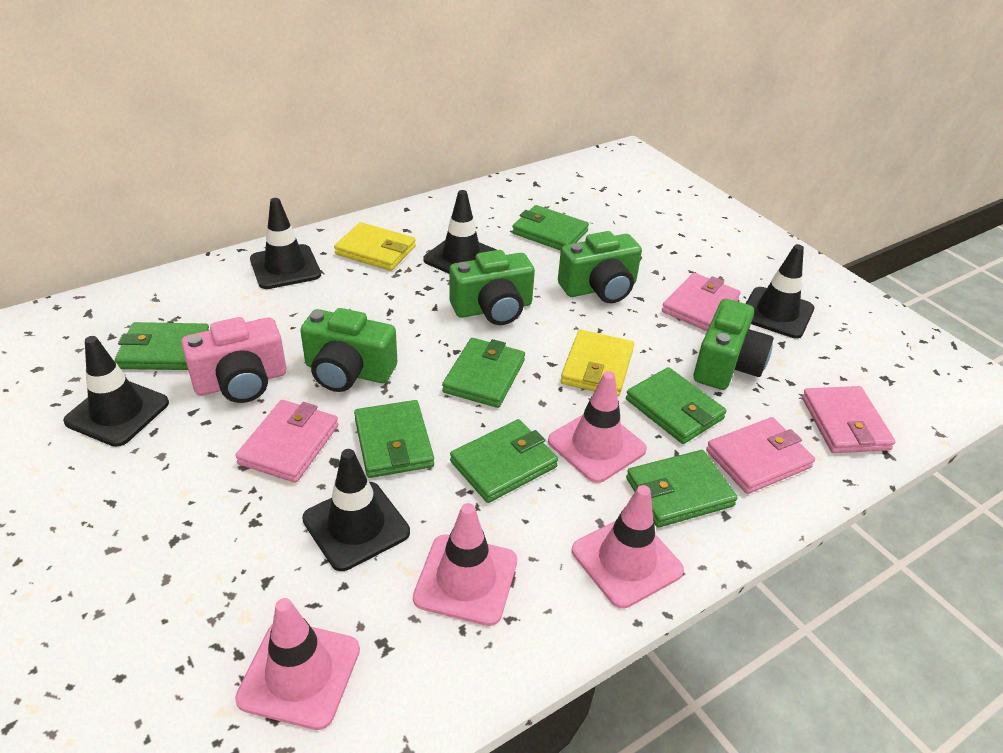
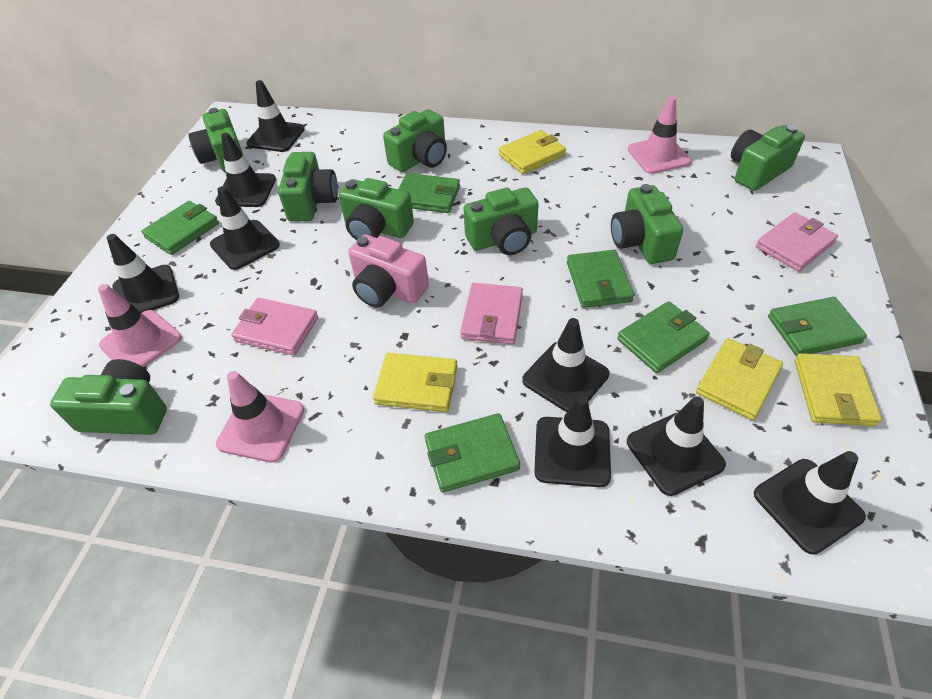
black traffic cone: [63,336,169,447] [250,198,321,289] [302,449,410,571] [423,190,496,274] [746,244,814,338] = 5 -> [107,234,179,313] [210,186,280,270] [215,133,276,207] [247,80,304,152] [522,318,609,412] [534,395,611,487] [627,397,726,496] [754,451,866,555] = 8
green camera: [300,308,397,392] [449,250,535,325] [558,231,642,303] [693,299,774,390] = 4 -> [50,359,167,435] [188,108,243,172] [278,152,338,222] [338,178,414,240] [383,109,447,172] [464,187,539,255] [611,184,683,264] [731,125,805,191] = 8
green wallet: [115,322,209,370] [354,400,434,478] [442,338,525,408] [450,419,558,503] [512,205,589,251] [626,367,727,444] [626,450,738,527] = 7 -> [141,201,219,255] [398,173,460,213] [425,413,520,493] [567,250,634,308] [617,301,710,373] [768,297,867,356] = 6
pink traffic cone: [235,598,360,730] [413,503,517,626] [548,371,647,483] [572,485,684,609] = 4 -> [98,284,182,368] [216,371,304,462] [628,96,692,174] = 3
pink wallet: [235,400,338,483] [662,273,740,331] [706,417,815,494] [802,386,896,453] = 4 -> [231,298,318,356] [460,283,523,344] [756,212,838,272] = 3
yellow wallet: [334,222,416,271] [561,330,634,397] = 2 -> [373,353,458,412] [499,130,566,174] [696,338,783,420] [794,353,882,426] = 4

